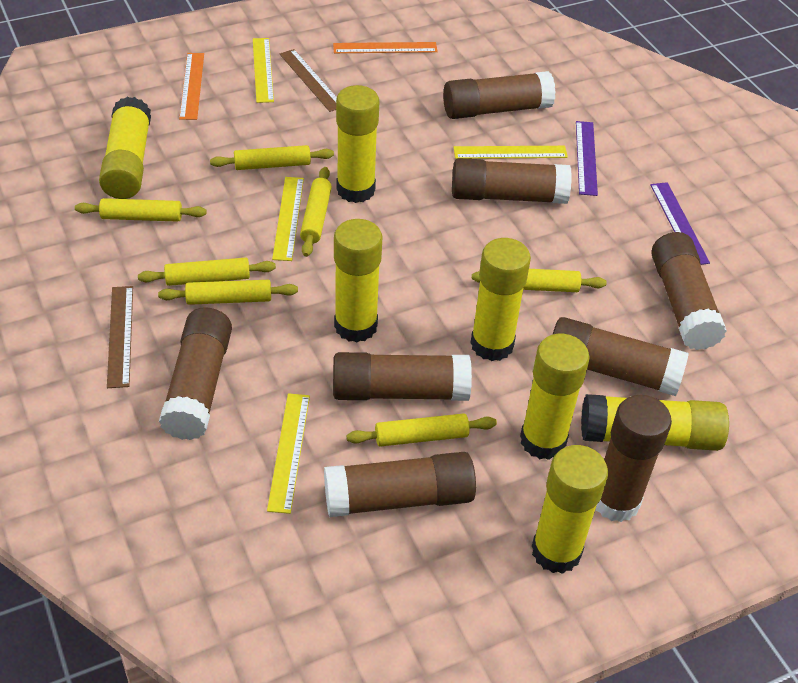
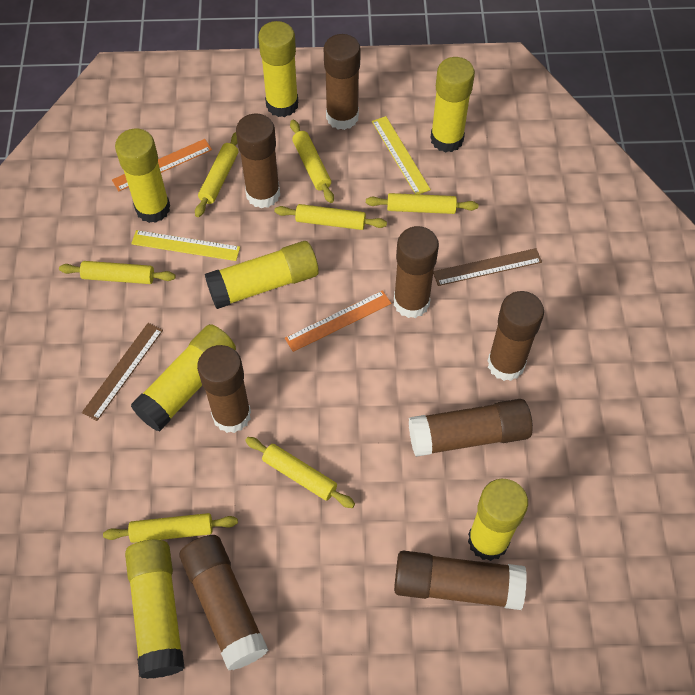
purple ruler: [576,121,598,196] [650,182,710,265] = 2 -> none = 0
yellow ruler: [253,38,274,103] [267,393,310,514] [272,177,304,261] [453,146,568,159] = 4 -> [131,230,240,261] [372,116,431,194] = 2

